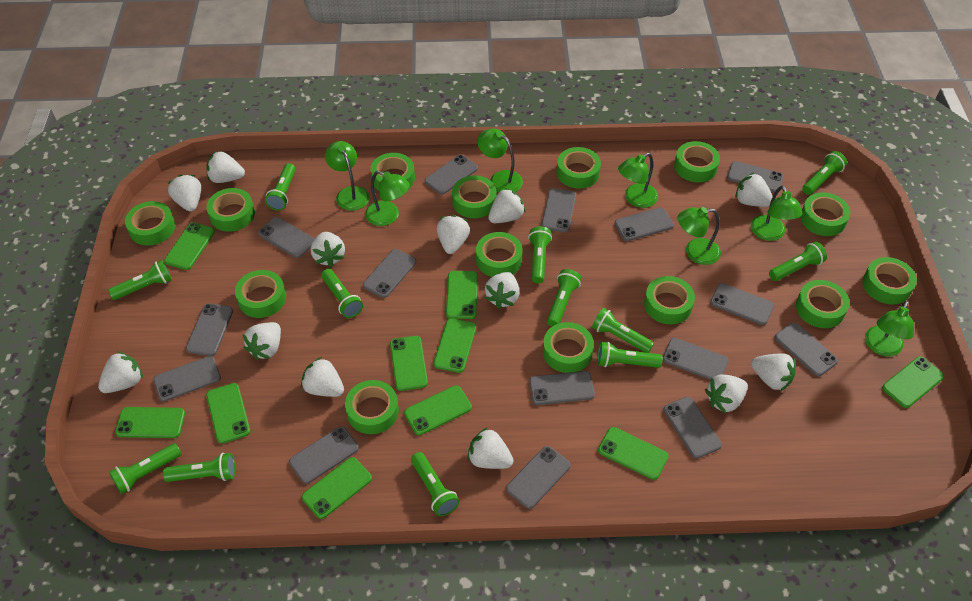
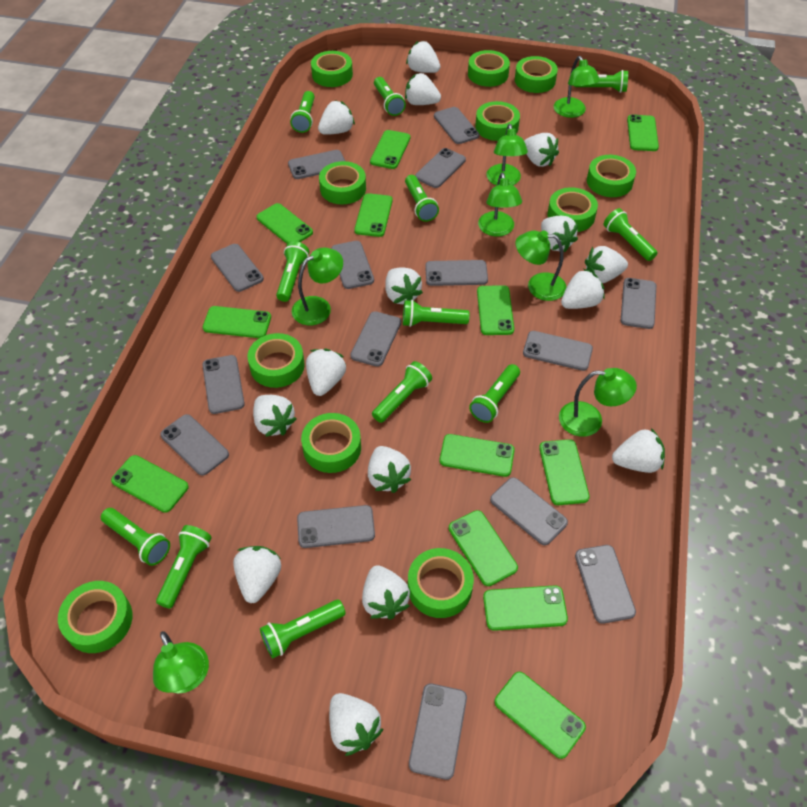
green phone: [115,407,185,438] [164,223,215,270] [206,383,250,444] [302,457,372,519] [390,336,428,391] [404,385,472,435] [433,318,476,373] [446,271,478,319] [598,427,668,480] [882,356,944,408] = 10 -> [111,455,189,513] [203,306,271,338] [257,203,313,244] [354,193,393,237] [370,130,410,169] [440,434,515,477] [449,510,518,586] [477,285,514,335] [483,585,568,631] [495,672,586,759] [539,439,590,505] [627,114,659,151] = 12
green tape: [125,201,175,246] [206,188,255,232] [235,270,286,318] [345,380,399,434] [370,153,415,191] [452,175,497,218] [476,232,523,277] [543,322,594,373] [557,147,601,189] [644,276,695,324] [674,141,720,182] [796,280,850,328] [800,192,851,236] [863,257,917,304] = 14 -> [58,581,133,653] [248,333,305,388] [301,413,361,473] [311,51,353,87] [319,161,366,204] [408,548,474,618] [468,50,510,87] [475,101,520,141] [515,56,558,93] [547,187,598,232] [587,155,636,197] = 11
white strawberry: [98,351,143,393] [168,175,201,212] [206,151,245,183] [243,322,281,360] [301,357,344,397] [311,232,345,267] [437,215,470,254] [467,428,514,469] [485,272,519,309] [488,188,526,223] [705,375,748,414] [735,172,773,207] [751,353,796,392] = 13 -> [233,546,281,603] [253,395,297,437] [306,349,346,396] [318,100,355,135] [329,693,383,756] [362,565,410,619] [368,446,411,493] [385,267,423,304] [405,73,441,105] [406,41,440,73] [524,133,559,167] [541,216,578,252] [561,269,605,309] [585,246,628,283] [612,428,665,473] = 15

